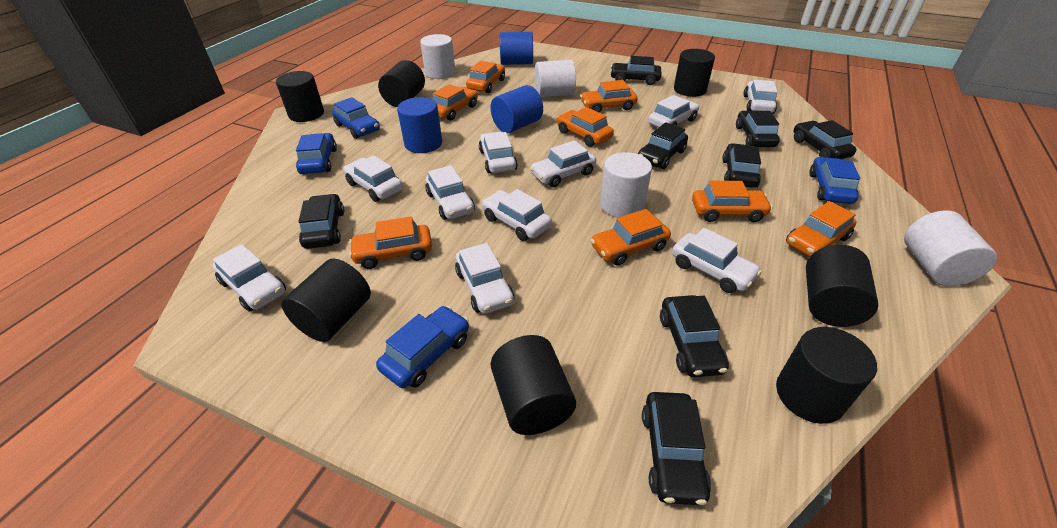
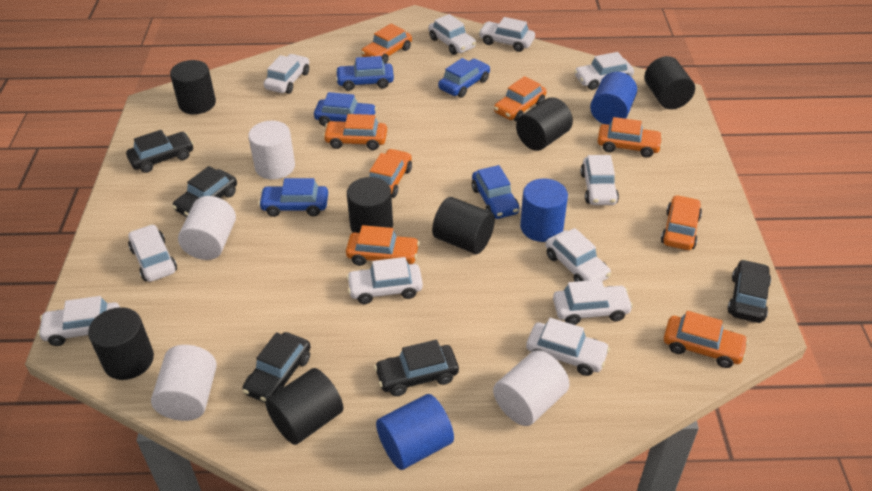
black car: [298,194,344,249] [610,56,661,85] [638,122,688,169] [642,392,711,505] [660,295,729,377] [722,143,761,188] [736,111,780,147] [794,120,857,159] = 8 -> [126,130,194,173] [172,166,237,217] [243,332,311,403] [374,340,459,396] [727,259,771,323] = 5
blue car: [296,133,337,174] [332,97,380,139] [376,306,469,388] [810,157,860,204] = 4 -> [258,178,328,217] [314,92,377,126] [335,56,394,91] [438,58,490,98] [472,165,519,219] = 5
white car: [213,244,286,311] [343,155,403,202] [425,165,475,220] [455,243,514,314] [479,132,518,173] [482,189,552,241] [530,140,596,187] [648,95,699,128] [672,228,762,293] [744,80,778,114] = 10 -> [37,296,120,346] [128,224,177,282] [264,54,309,94] [346,257,423,304] [429,14,476,55] [479,17,535,52] [526,318,610,376] [546,228,611,282] [553,279,633,325] [574,52,634,90] [580,155,619,205] = 11

